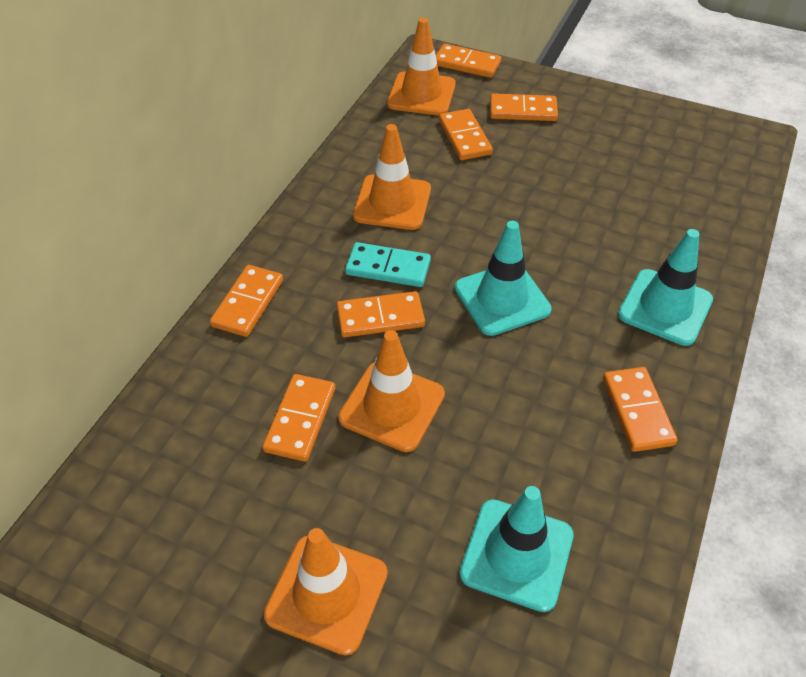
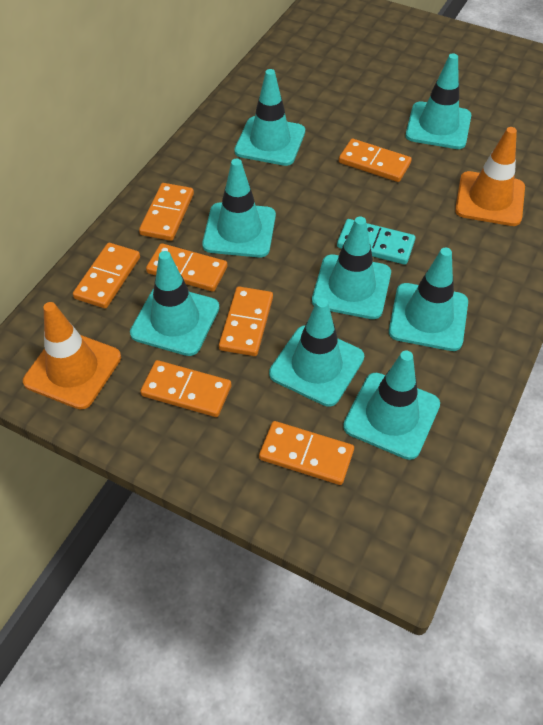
orange traffic cone: [264,528,388,655] [338,330,445,452] [353,124,431,230] [387,18,456,116] = 4 -> [23,302,121,410] [455,127,525,226] = 2
turquoise traffic cone: [455,221,552,336] [459,486,574,612] [618,229,713,346] = 3 -> [130,251,219,356] [202,159,276,258] [234,69,305,166] [269,298,364,407] [312,216,391,319] [343,351,440,460] [389,247,468,351] [405,53,471,149] = 8

